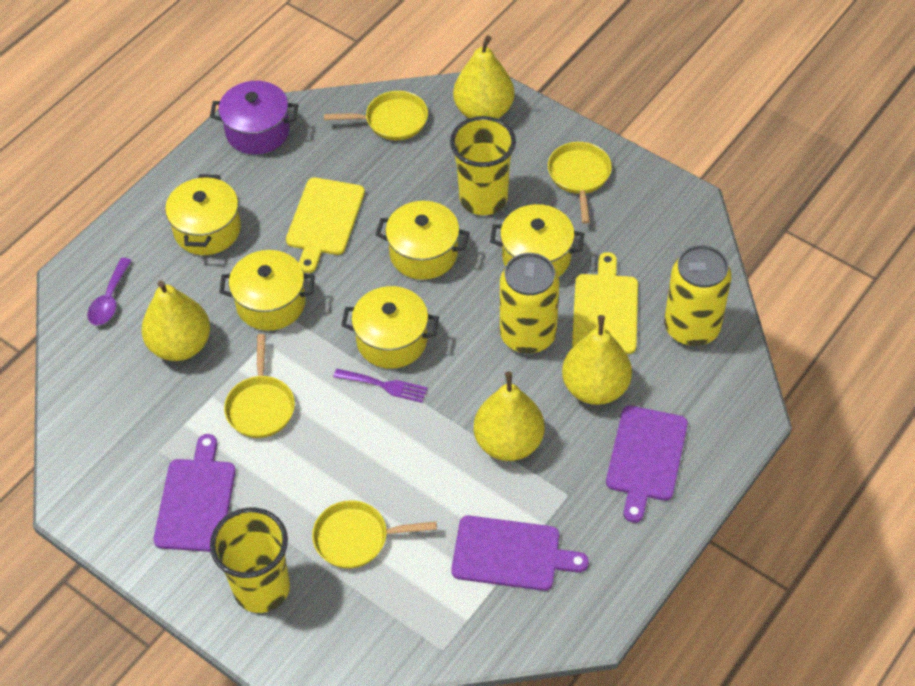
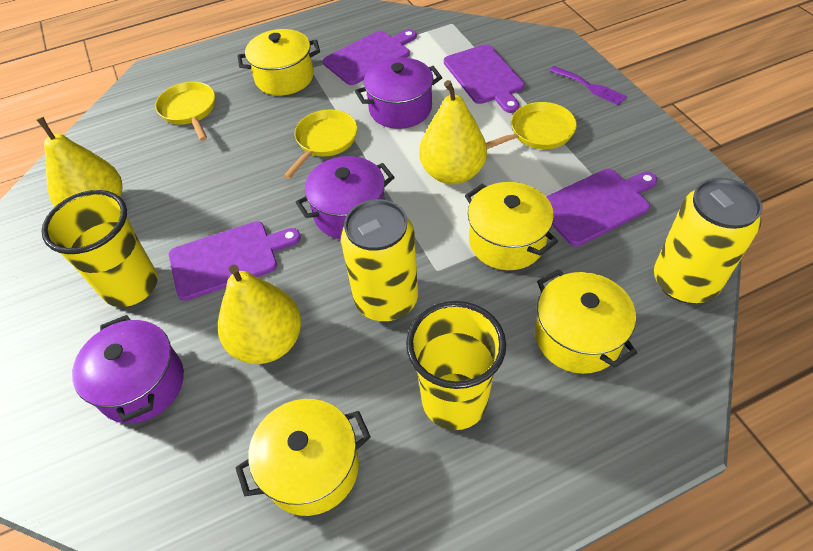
purple cutting board: [153,434,236,552] [451,516,589,591] [606,405,688,523] = 3 -> [169,221,301,301] [323,29,417,85] [444,44,524,113] [546,169,658,246] = 4
purple pot: [210,81,298,155] = 1 -> [72,315,184,423] [295,156,395,239] [355,57,442,129] = 3
purple spoon: [88,258,132,325] = 1 -> none = 0
yellow cutting board: [286,177,365,273] [572,252,638,354] = 2 -> none = 0
yellow pan: [224,334,295,438] [312,500,437,569] [324,91,428,140] [548,142,612,224] = 4 -> [155,82,215,141] [284,109,358,179] [486,102,577,149] = 3
yellow pear: [141,280,210,361] [453,35,515,119] [474,372,544,461] [562,315,632,405] = 4 -> [37,117,122,207] [218,265,301,364] [419,80,487,185] = 3
yellow pot: [165,174,241,255] [219,250,315,331] [341,286,439,369] [375,201,470,280] [490,204,584,276] = 5 -> [235,399,371,516] [238,29,320,95] [465,182,558,270] [535,269,637,374] = 4

